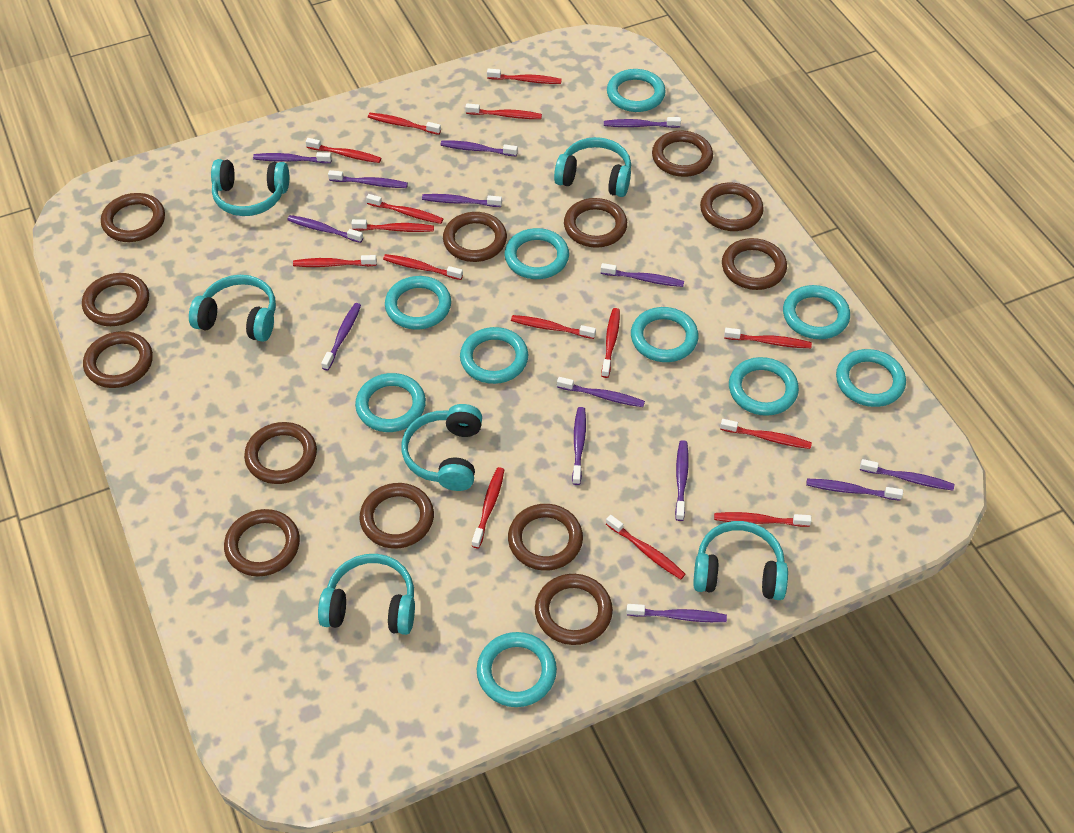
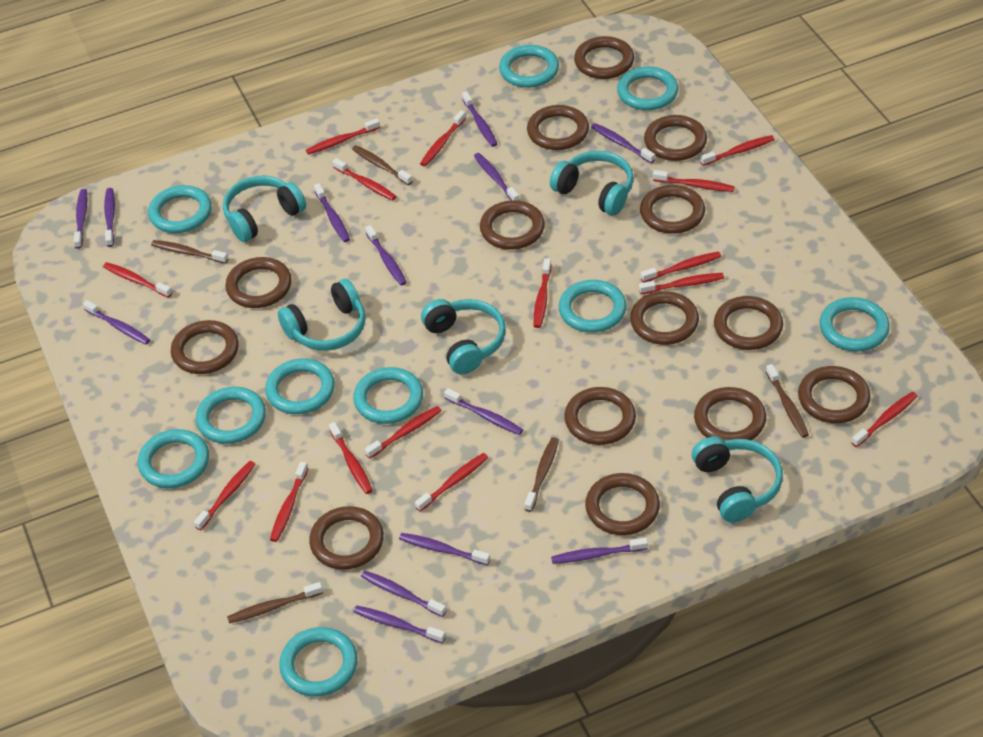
brown ring: [82,273,149,326] [83,331,153,388] [101,193,165,242] [224,509,300,577] [244,422,317,484] [360,483,434,548] [443,212,507,262] [508,504,583,571] [535,574,613,645] [564,198,627,248] [652,131,713,177] [700,183,764,231] [722,238,787,290] = 13 -> [171,320,239,374] [226,257,292,308] [309,506,384,570] [480,200,545,250] [527,105,589,150] [564,387,636,445] [574,36,634,79] [585,473,660,535] [630,291,699,345] [640,185,705,234] [644,115,707,161] [694,387,766,441] [714,296,783,350] [798,366,870,423] = 14
brown toothbrush: none = 0 -> [151,240,228,264] [227,582,323,623] [352,145,413,185] [524,437,559,512] [766,364,809,438] = 5
purple toothbrush: [253,152,332,163] [287,215,363,243] [321,303,361,370] [328,170,408,188] [422,194,502,207] [441,140,518,156] [557,377,645,407] [572,407,586,485] [601,263,684,287] [604,117,681,128] [626,604,727,622] [675,440,689,521] [806,479,903,501] [860,459,954,491] = 14 -> [74,189,88,249] [82,300,150,344] [104,188,115,247] [314,183,350,242] [353,605,446,643] [361,571,446,617] [365,225,407,286] [399,533,490,565] [444,388,523,435] [462,91,497,147] [474,153,520,201] [551,537,648,564] [591,123,655,163] = 13
turquoise headphones: [189,275,276,342] [211,159,289,216] [318,554,415,635] [401,404,482,491] [554,137,631,197] [693,521,788,600] = 6 -> [223,176,306,242] [278,279,366,351] [421,299,506,375] [550,151,634,215] [692,437,783,523] = 5

